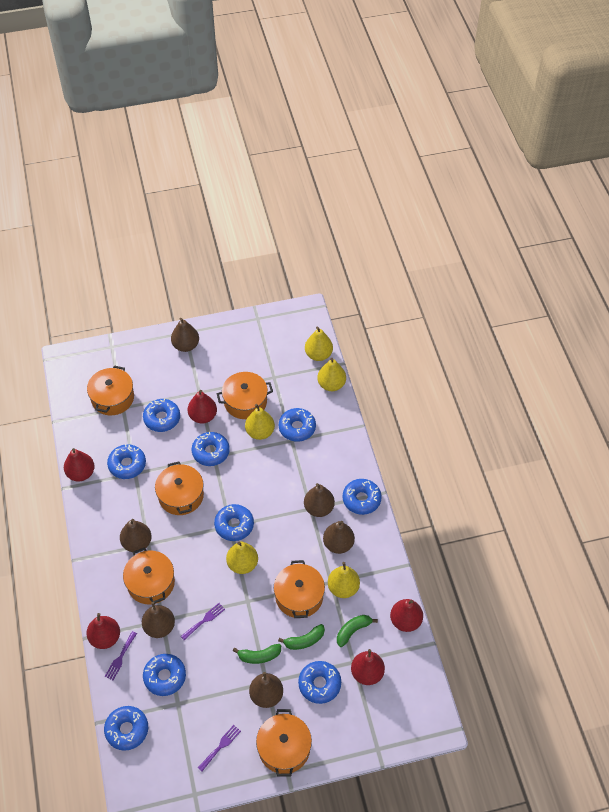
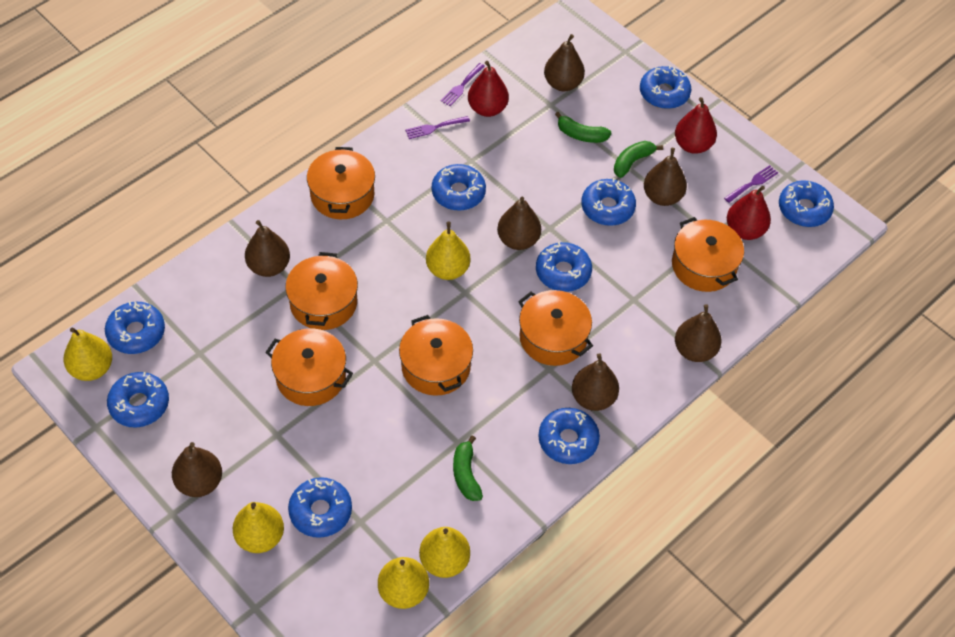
brown pear: [120,519,152,552] [142,602,175,638] [171,318,199,352] [249,672,283,708] [304,483,335,517] [323,521,355,554] = 6 -> [172,442,222,497] [245,220,290,277] [497,197,541,250] [544,34,585,91] [572,353,619,411] [644,148,687,206] [675,304,721,362] = 7
red pear: [64,448,95,482] [87,613,120,649] [188,390,217,424] [351,649,385,685] [390,599,423,632] = 5 -> [468,61,509,117] [675,97,717,154] [727,186,771,240] = 3

